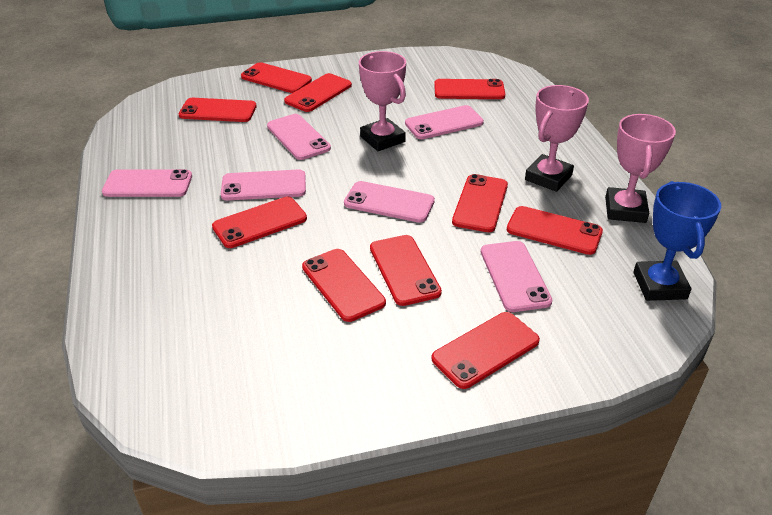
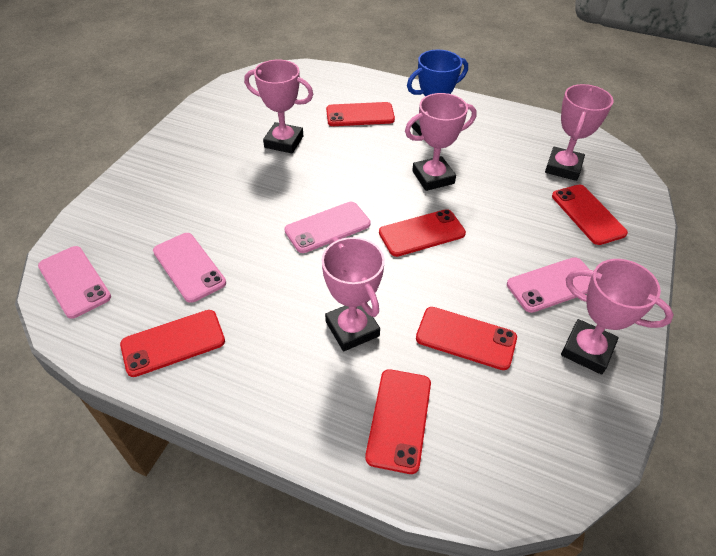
pink phone: [102,169,192,197] [221,170,306,201] [267,114,331,160] [344,181,435,223] [405,105,484,139] [481,241,552,312] = 6 -> [38,246,111,319] [153,233,226,303] [284,202,371,253] [507,257,591,313] = 4
pink trophy: [359,51,406,151] [525,85,589,192] [605,114,676,223] = 3 -> [244,60,314,153] [321,237,385,351] [405,93,477,191] [545,84,613,181] [561,259,674,375] = 5
red phone: [179,98,256,122] [212,197,307,248] [241,62,312,93] [284,73,352,112] [302,249,386,322] [370,235,442,306] [431,312,540,389] [434,79,505,99] [452,174,508,232] [507,206,603,255] = 10 -> [120,310,225,377] [326,102,395,126] [365,369,431,474] [379,209,466,257] [416,307,517,370] [552,184,628,245] = 6

